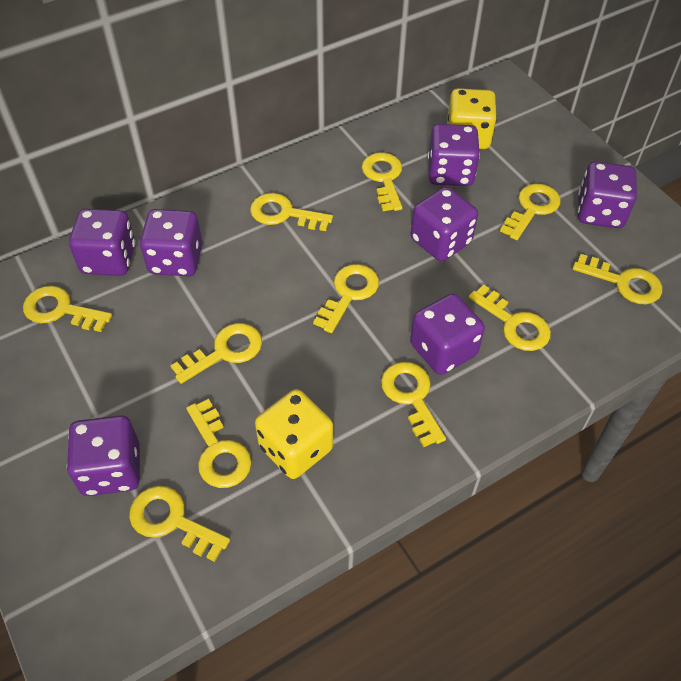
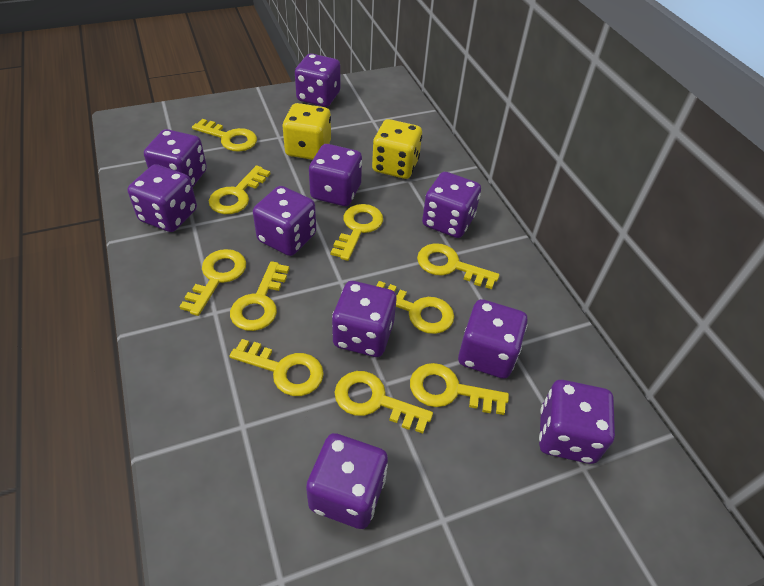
purple dice: [67,415,140,496] [69,209,135,276] [140,209,202,276] [410,293,485,375] [411,187,478,261] [428,124,480,186] [578,161,637,228] = 7 -> [127,164,197,232] [144,129,207,187] [253,186,316,256] [295,53,340,107] [306,433,388,529] [309,144,362,206] [332,281,397,357] [422,172,481,238] [458,299,528,379] [539,380,615,464] = 10
yellow key: [23,286,112,332] [129,486,230,562] [170,323,262,384] [186,399,252,488] [250,193,333,231] [313,264,379,333] [362,152,402,211] [381,362,446,447] [469,285,551,351] [500,184,561,240] [573,254,662,304] = 11 -> [179,249,246,316] [192,119,257,152] [209,165,270,214] [229,339,324,396] [230,261,289,331] [331,204,383,261] [335,371,433,434] [376,281,454,334] [410,363,509,415] [417,243,500,289] = 10

